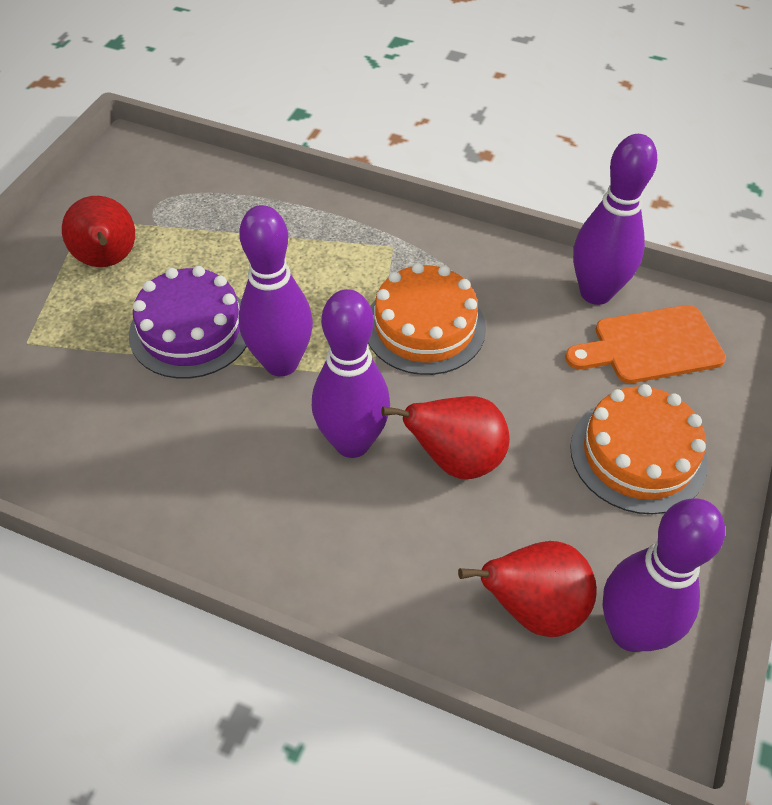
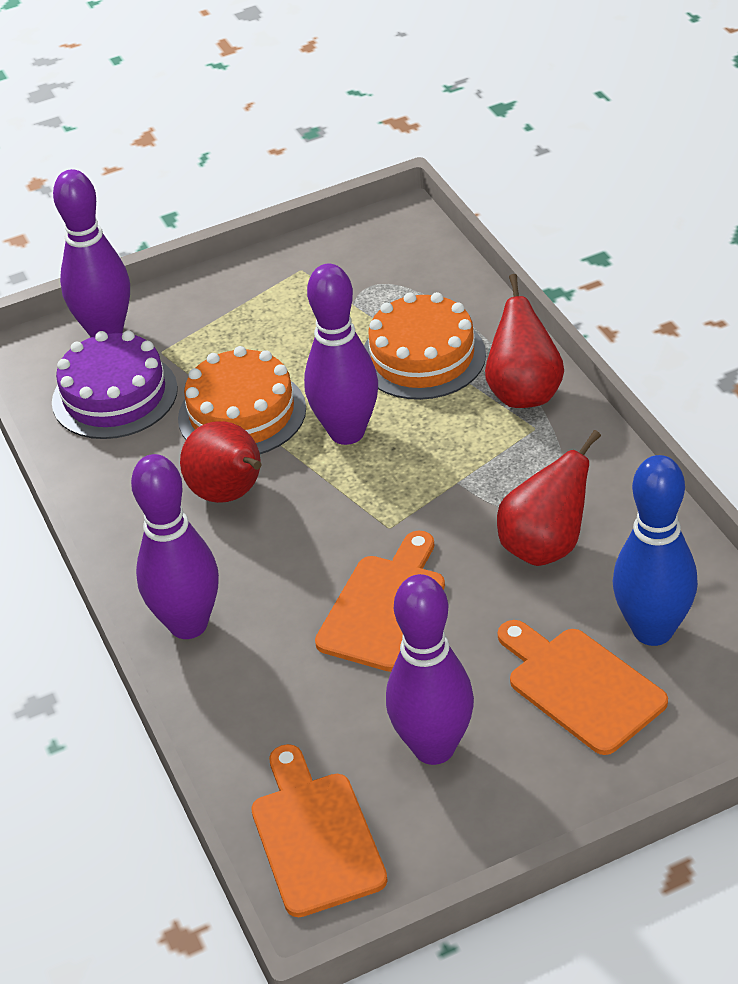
blue bowling pin: none = 0 -> [613,455,698,646] = 1
orange cutting board: [565,305,726,383] = 1 -> [251,744,388,917] [315,530,445,672] [498,620,668,755] = 3

